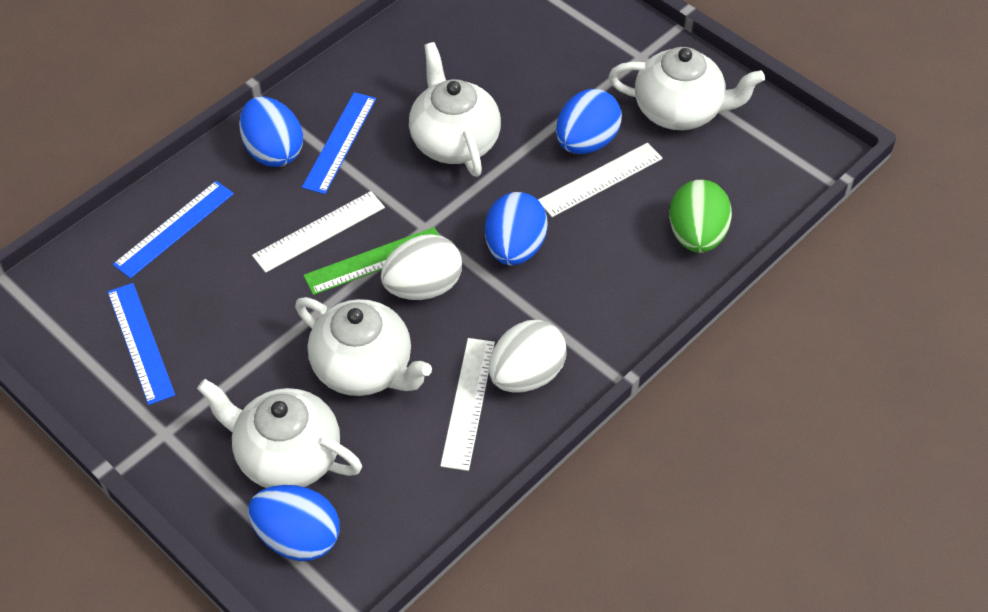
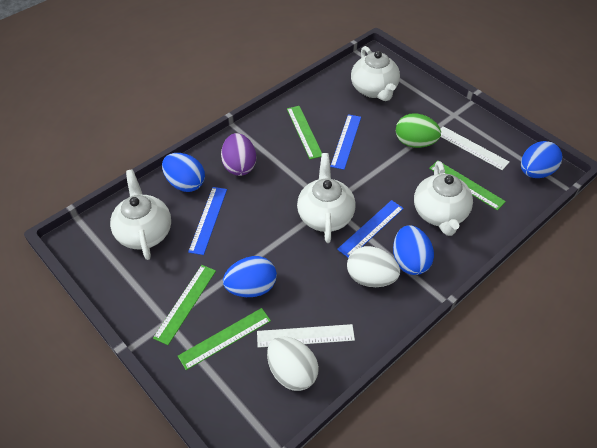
green ruler: [303,227,439,295] = 1 -> [153,265,216,345] [178,308,271,370] [287,106,322,159] [429,160,506,210] = 4
purple egg: none = 0 -> [221,133,256,176] = 1
white ruler: [252,191,385,273] [440,338,495,471] [538,143,663,217] = 3 -> [257,324,355,348] [440,126,509,170] = 2

